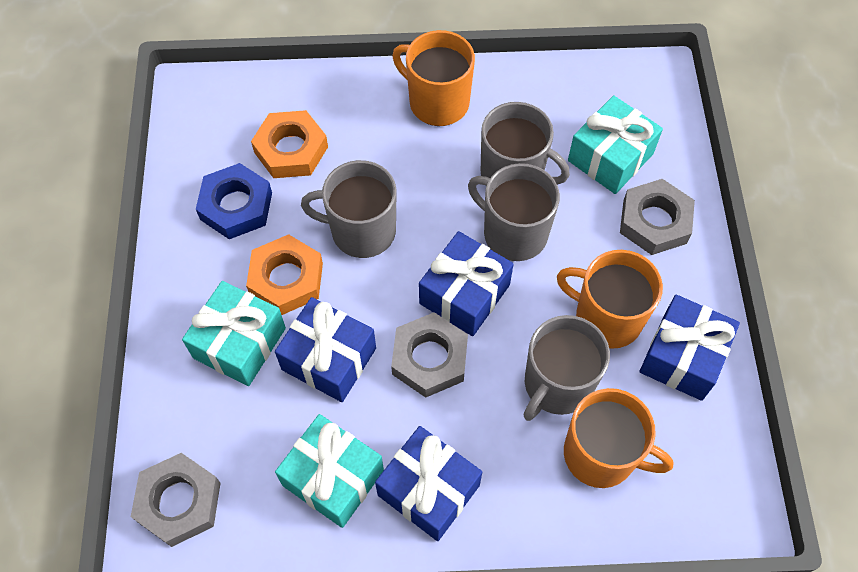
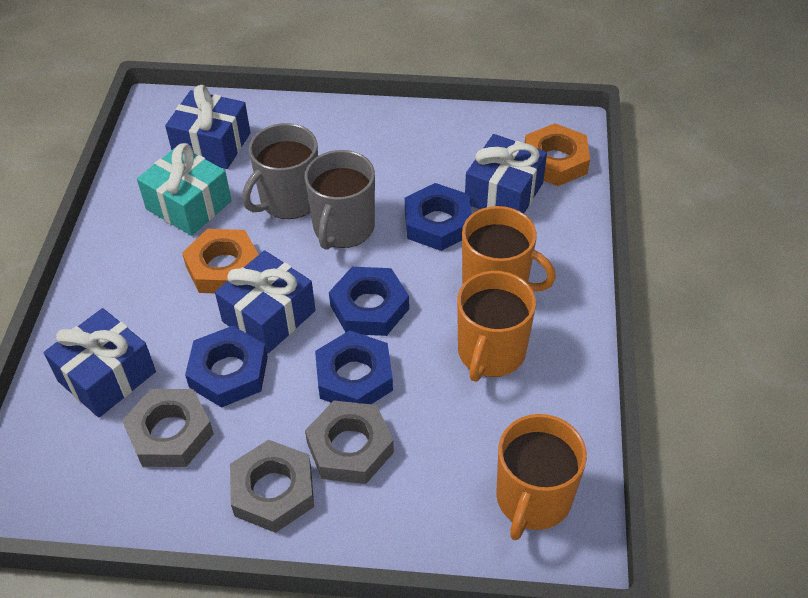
blue nut: [196,163,272,239] = 1 -> [185,326,268,408] [315,330,393,404] [329,267,409,336] [405,183,472,251] = 4
grey mug: [301,160,397,258] [468,163,560,261] [481,102,570,186] [523,315,610,421] = 4 -> [242,123,318,219] [304,150,375,250] = 2
turquoise gift: [182,281,286,386] [275,414,384,528] [568,95,663,194] = 3 -> [137,143,232,236] = 1

